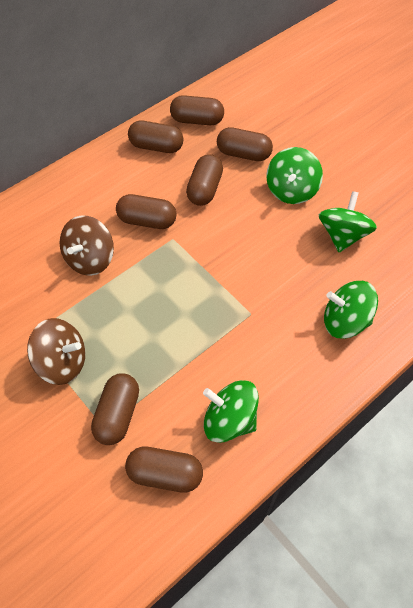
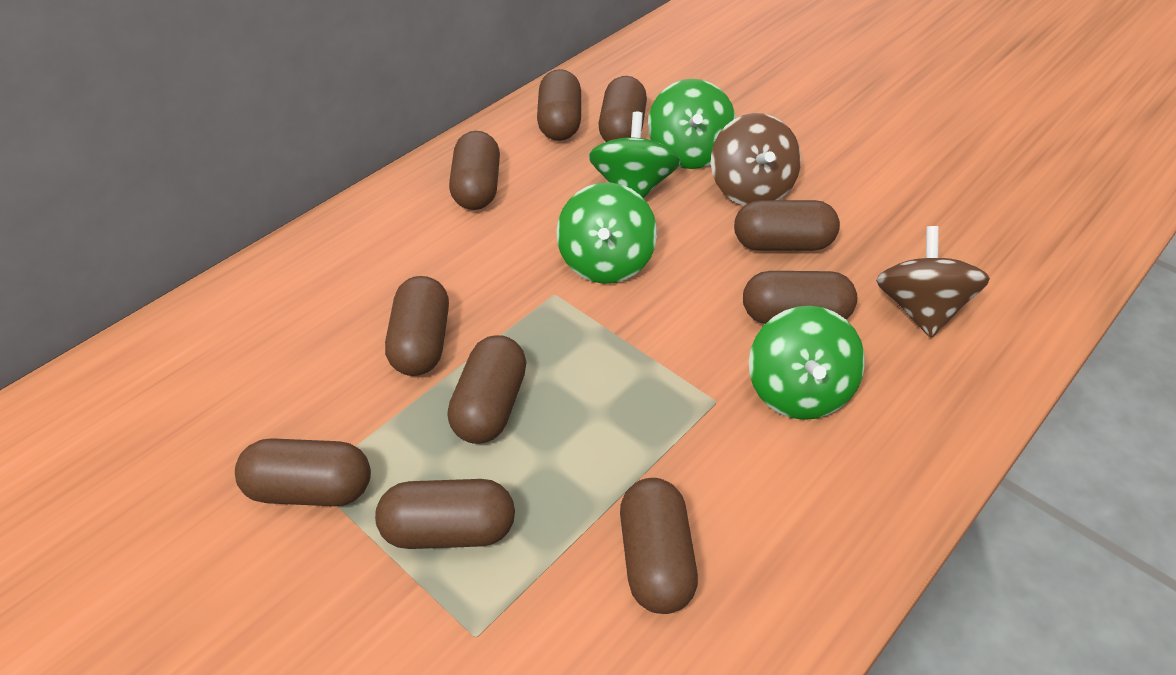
brown capsule: [91,373,139,445] [116,194,176,229] [125,447,203,493] [128,121,183,153] [170,95,224,125] [186,154,223,206] [217,127,273,161] = 7 -> [235,438,371,506] [375,479,515,549] [385,276,449,376] [448,335,527,444] [449,131,500,210] [537,69,581,141] [598,76,647,142] [620,478,698,614] [734,200,840,251] [743,271,857,324] = 10

